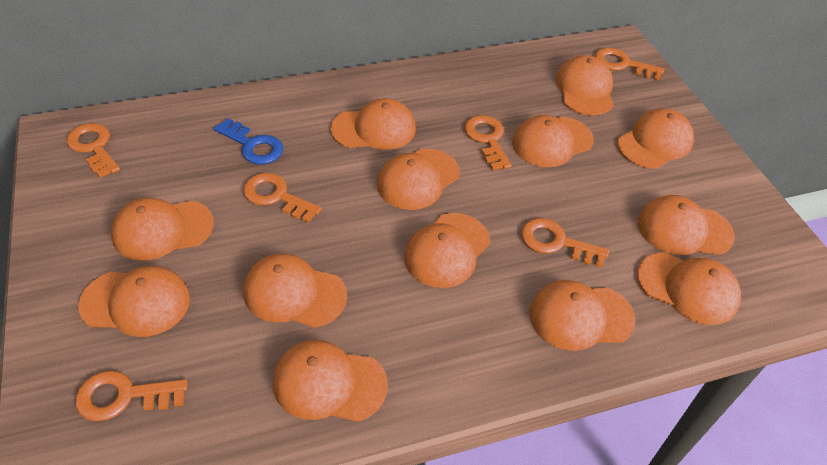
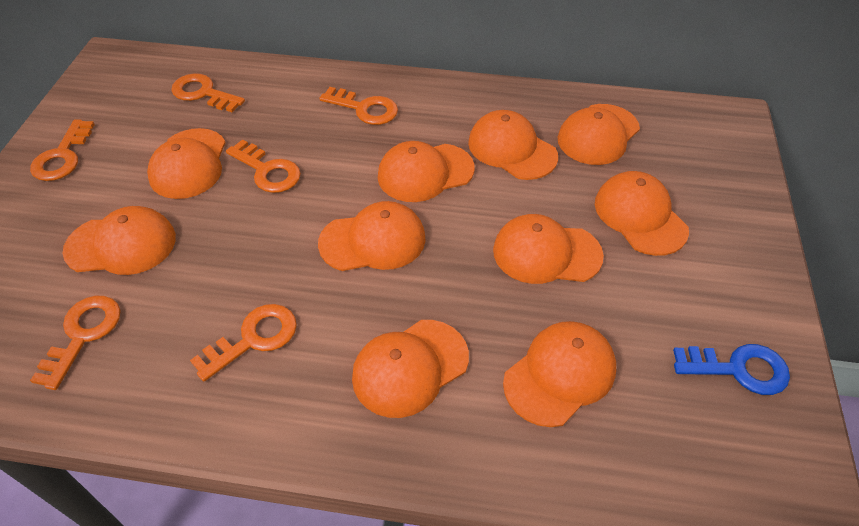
orange cap: [78,266,190,337] [111,197,214,261] [243,254,347,328] [273,340,388,422] [330,98,416,150] [377,148,460,210] [404,213,490,288] [512,115,594,167] [529,280,635,351] [556,55,614,115] [617,109,694,169] [637,252,741,325] [638,195,735,255] = 13 -> [62,206,176,275] [147,128,226,199] [318,201,426,271] [352,320,469,418] [378,141,475,202] [468,110,558,180] [493,214,604,284] [503,321,616,427] [558,104,640,165] [595,171,689,256] = 10

